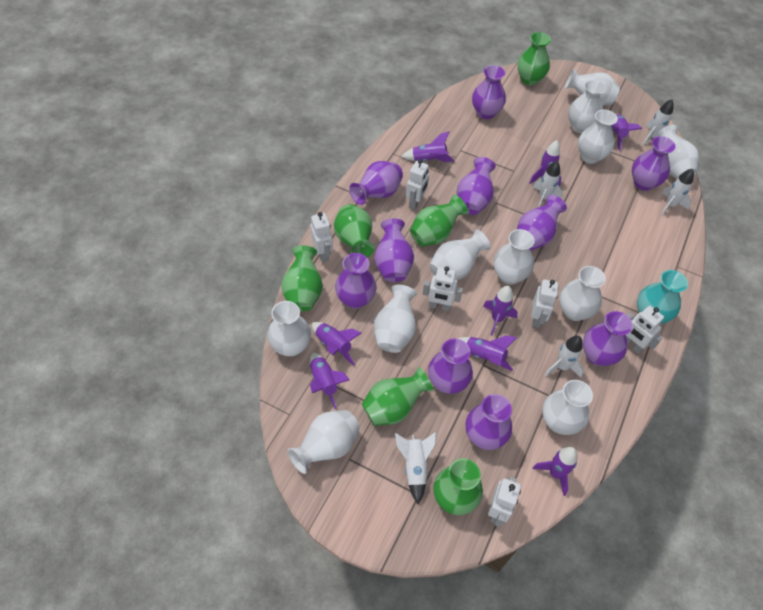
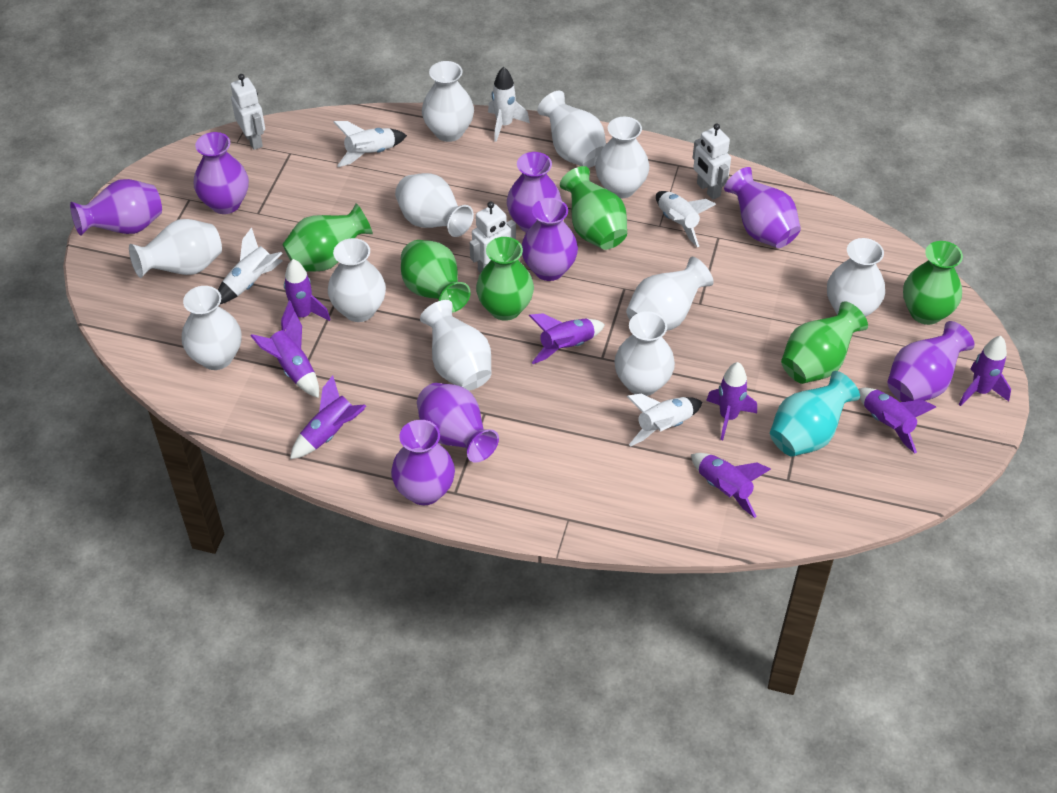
purple vase: [335,253,377,309] [349,161,403,205] [374,218,414,282] [428,338,473,394] [456,157,496,215] [465,394,512,450] [472,65,506,119] [517,195,567,251] [583,311,633,366] [632,136,676,191] = 10 -> [70,179,162,236] [194,132,249,214] [391,420,455,505] [417,383,499,463] [507,152,562,233] [522,198,578,281] [724,167,801,248] [887,321,975,402] = 8
white robot: [310,212,333,262] [406,159,429,210] [423,266,463,311] [488,477,521,527] [531,279,558,328] [626,306,664,354] = 6 -> [231,74,265,150] [470,202,516,273] [693,123,731,200] = 3

